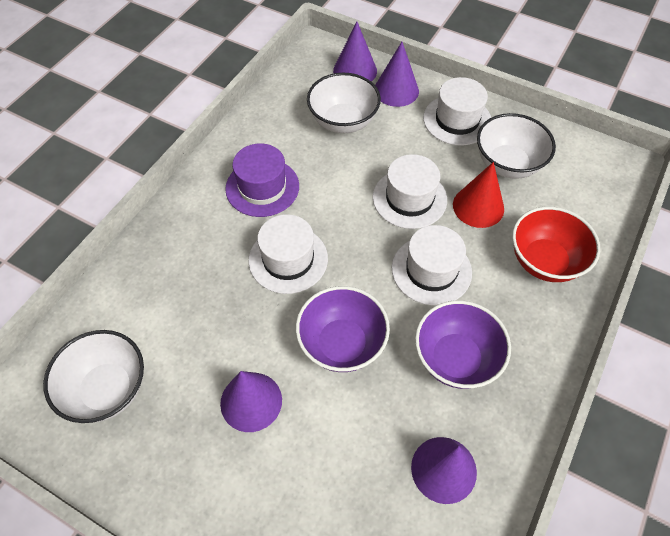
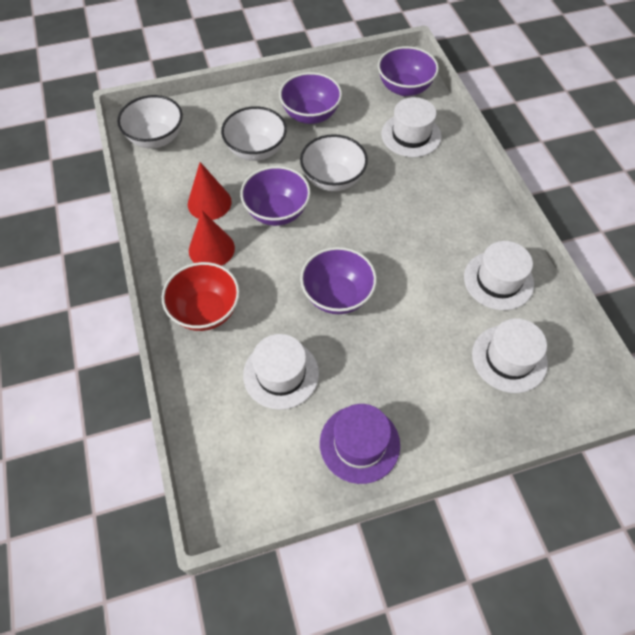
purple bowl: [296,286,390,372] [415,300,511,389] = 2 -> [240,166,311,226] [279,72,342,124] [300,247,377,314] [378,46,439,96] = 4
purple cone: [220,371,282,432] [333,22,377,82] [375,42,419,107] [411,437,477,504] = 4 -> none = 0
red cone: [453,162,504,228] = 1 -> [188,162,232,220] [189,211,235,266] = 2

